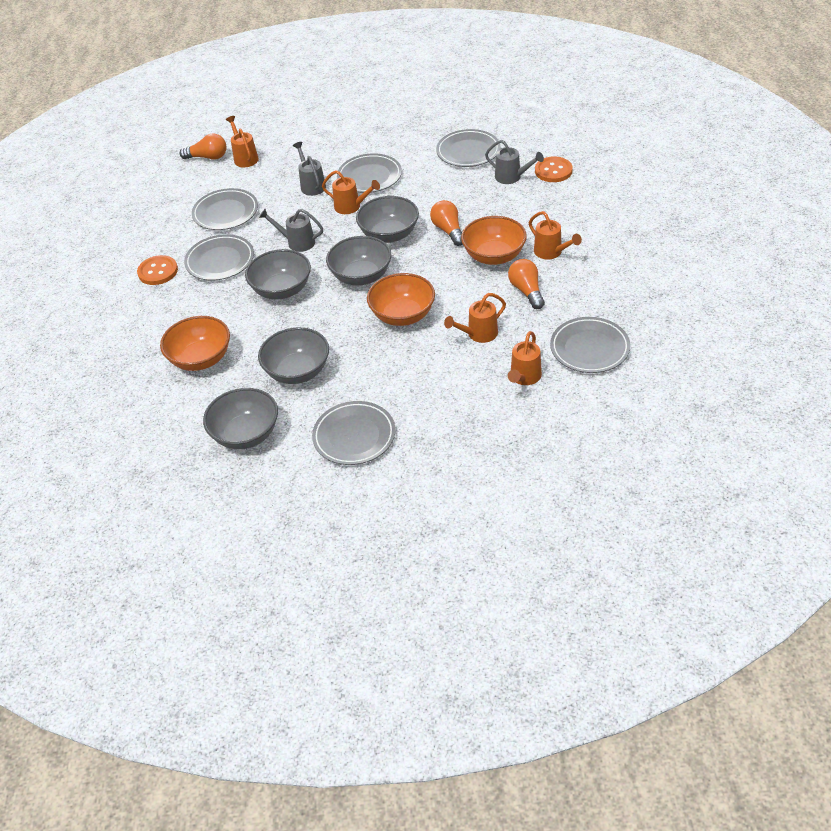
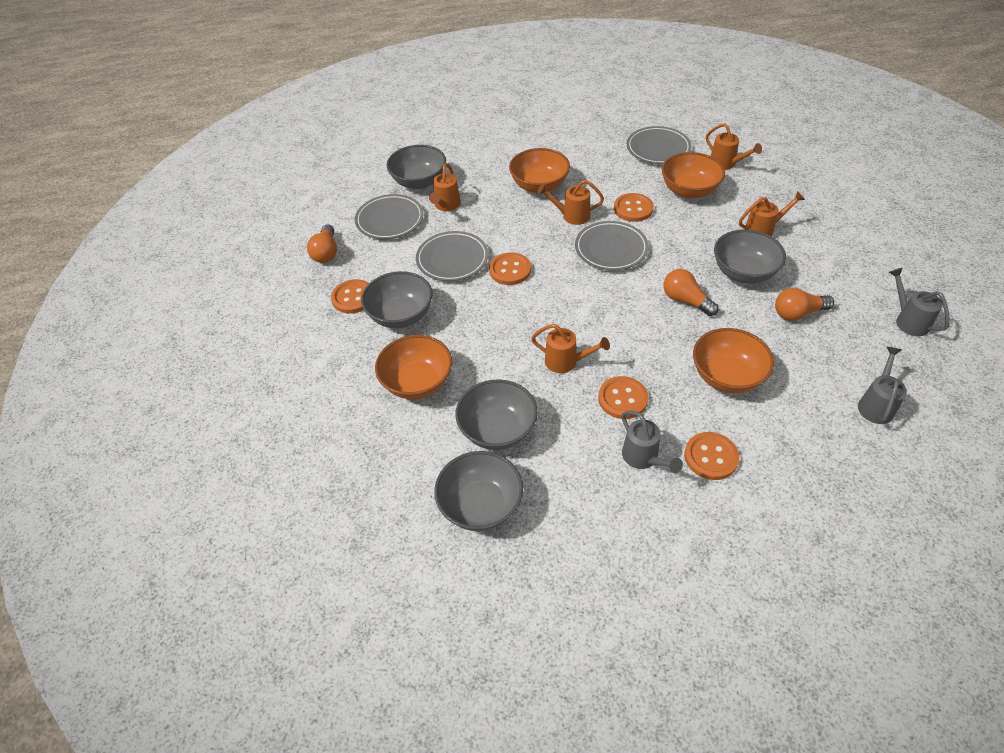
grey plate: [184,234,254,280] [192,188,258,230] [312,401,395,465] [337,153,402,193] [436,129,500,167] [550,317,630,373] = 6 -> [355,194,424,239] [416,231,489,281] [575,221,649,270] [627,126,692,164] = 4
orange bowl: [160,316,230,371] [367,273,435,326] [461,216,527,265] = 3 -> [375,335,452,399] [509,148,570,193] [662,152,725,198] [693,328,774,393] = 4
orange button: [137,255,178,285] [535,157,573,182] = 2 -> [331,279,369,313] [489,252,531,285] [598,376,648,419] [614,193,654,222] [684,432,739,480] = 5

